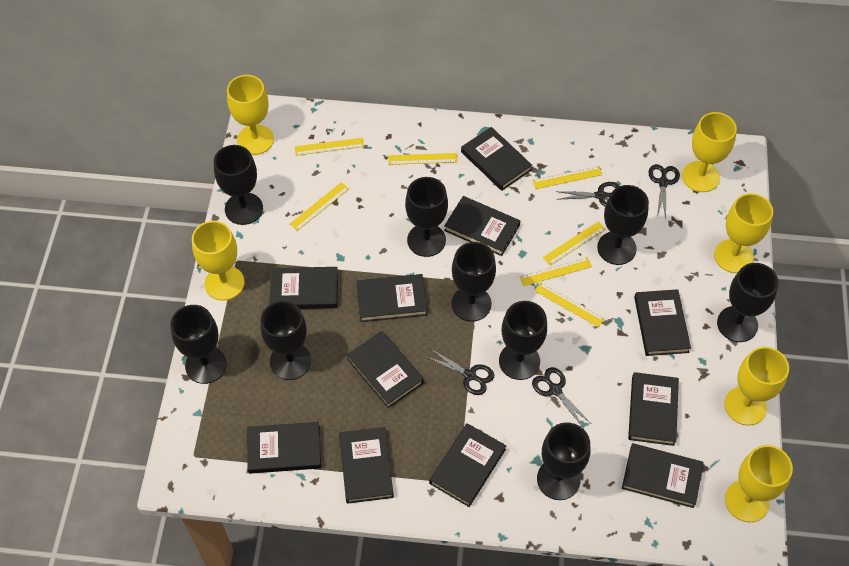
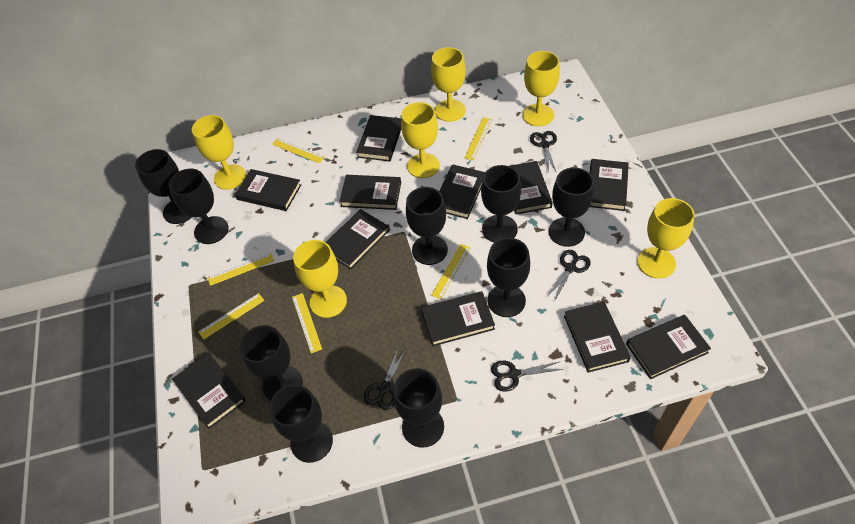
yellow ruler: [290,182,349,231] [295,138,364,156] [388,153,458,165] [519,257,592,286] [532,166,602,189] [534,282,605,327] [543,222,606,266] = 7 -> [199,293,265,340] [207,253,274,286] [272,138,325,163] [292,293,322,353] [431,244,471,299] [465,117,492,160] = 6

